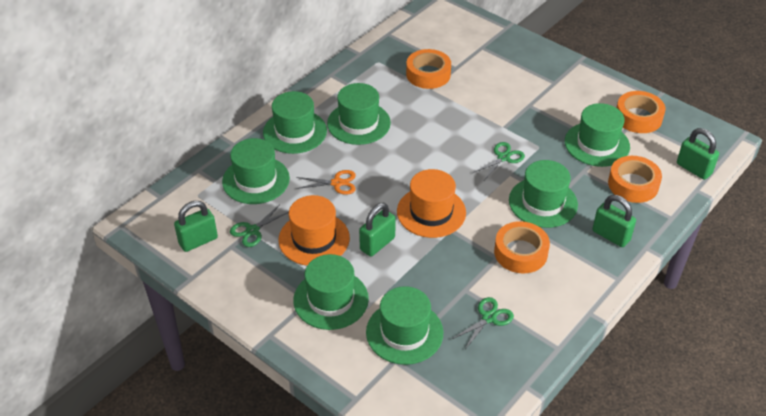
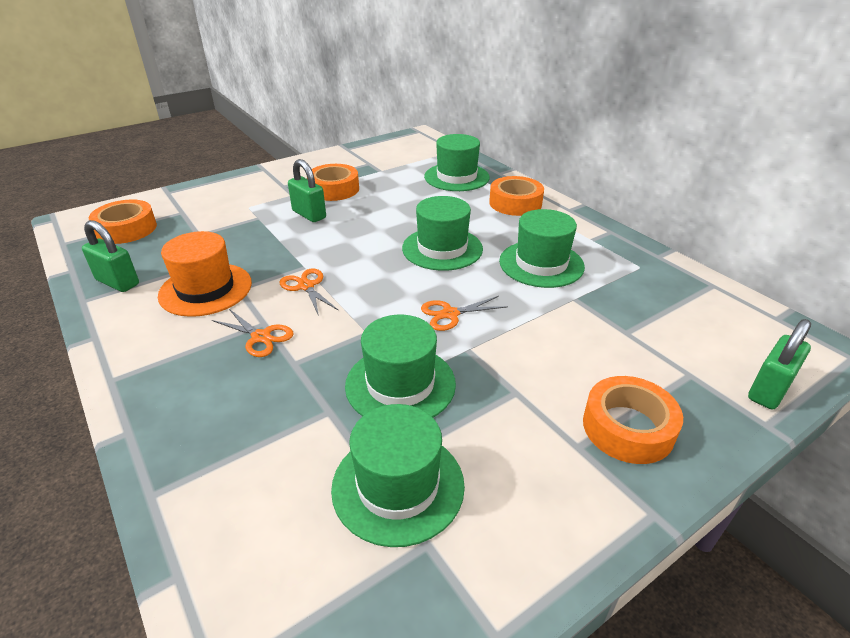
green hat: [222,138,290,204] [263,91,327,154] [293,254,369,330] [327,83,391,145] [366,286,443,365] [509,160,578,228] [565,103,630,167] = 7 -> [331,404,465,547] [345,315,456,418] [402,196,483,271] [424,134,490,191] [499,209,585,288] = 5
green padlock: [174,201,218,252] [359,203,396,257] [592,195,636,247] [677,128,719,180] = 4 -> [82,220,139,292] [288,159,326,222] [748,319,811,410] = 3
green scissors: [230,204,289,247] [452,297,514,349] [473,142,525,180] = 3 -> none = 0
orange hat: [279,195,350,266] [397,169,466,238] = 2 -> [158,231,252,317] = 1
orange scissors: [296,170,356,195] = 1 -> [212,309,294,357] [280,268,339,316] [421,296,508,331] = 3

